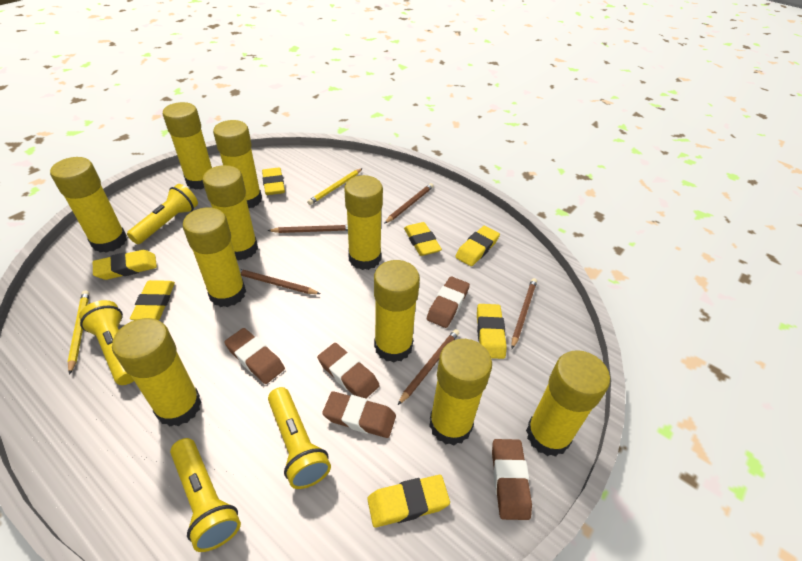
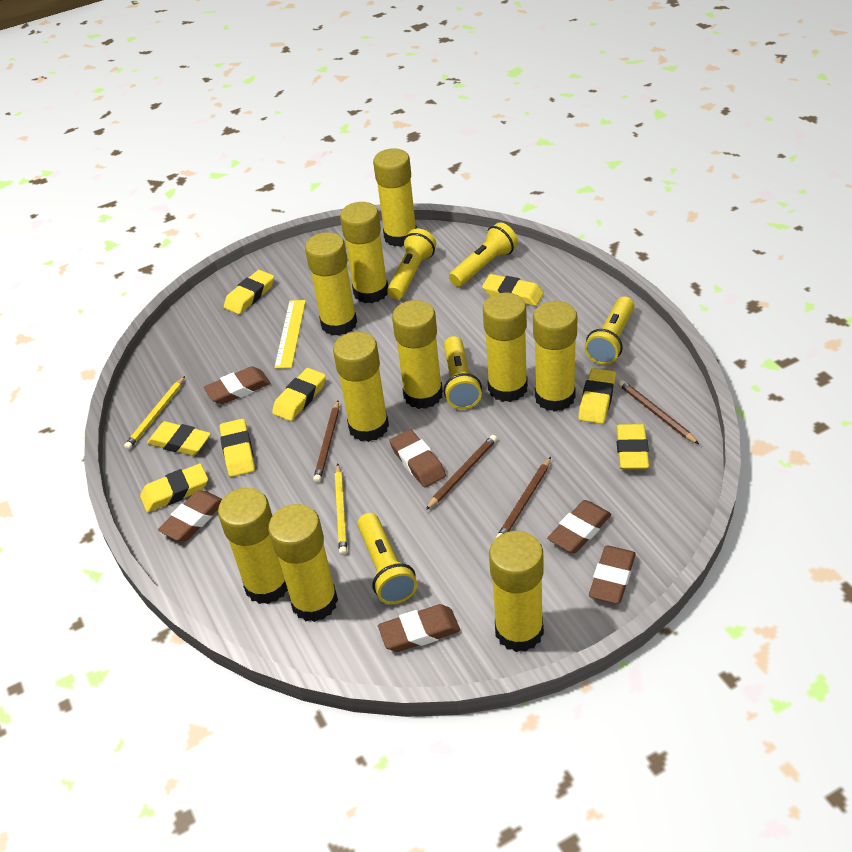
brown eraser: [224,328,285,384] [317,343,380,398] [322,391,396,438] [427,276,470,328] [492,439,532,520] = 5 -> [158,490,222,541] [204,366,270,404] [378,604,460,652] [389,429,446,487] [547,500,611,553] [589,546,636,604] = 6
brown pencil: [239,269,320,294] [267,225,348,233] [384,183,433,224] [398,329,459,405] [511,278,537,349] = 5 -> [313,400,339,483] [426,435,497,510] [496,457,551,538] [618,380,699,444] = 4
yellow eraser: [93,250,157,280] [130,280,175,320] [262,168,285,195] [367,475,450,528] [404,222,442,256] [455,226,500,266] [477,304,507,359] = 7 -> [140,463,208,512] [147,421,211,456] [220,419,255,477] [224,270,274,314] [272,368,326,421] [482,274,544,306] [578,368,616,424] [616,424,649,469] = 8
yellow flashlight: [79,300,134,385] [127,184,198,244] [170,438,241,552] [268,387,331,489] = 4 -> [357,513,418,604] [387,228,436,299] [444,336,482,409] [449,222,518,287] [584,296,635,365] = 5
yellow ruler: none = 0 -> [274,300,306,368] = 1

